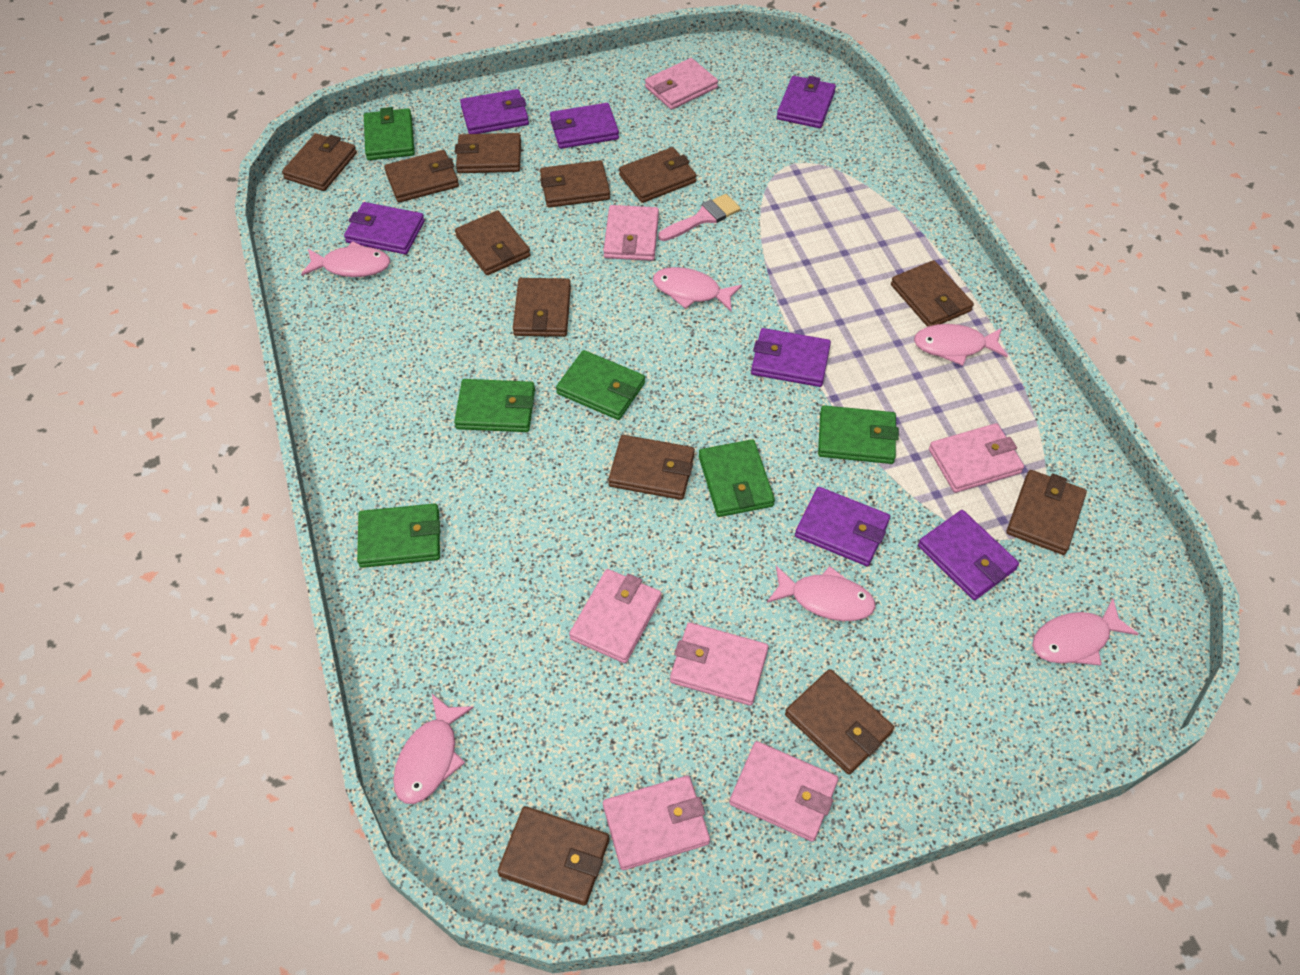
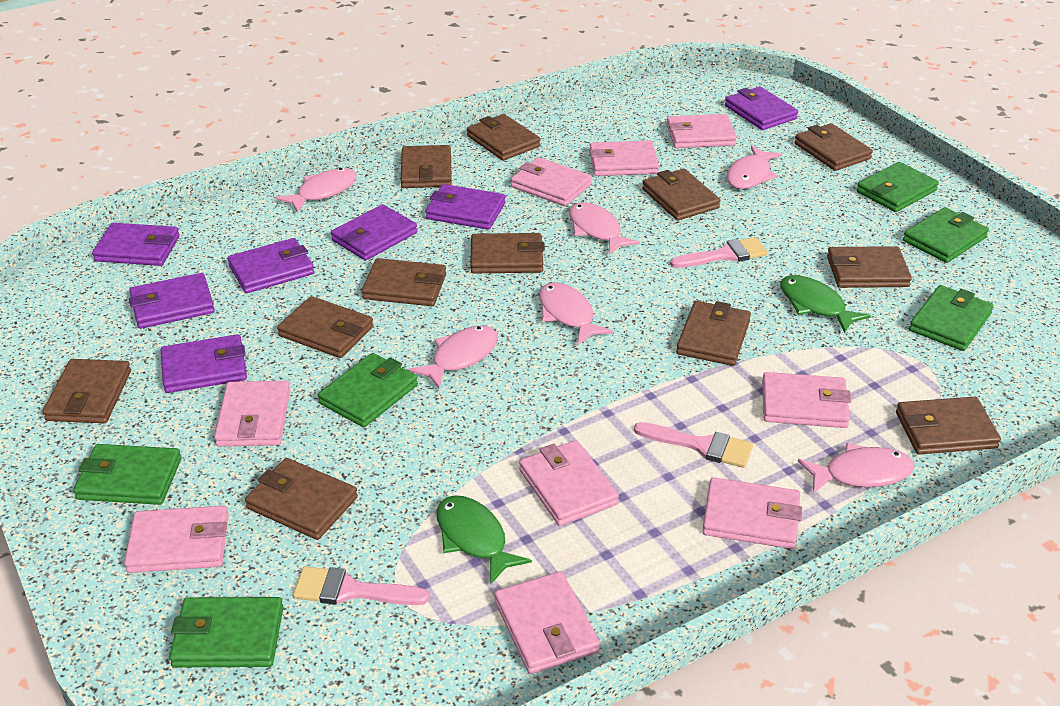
green fish: none = 0 -> [436,495,532,585] [780,275,871,333] = 2
pink brush: [658,194,741,241] = 1 -> [293,566,430,605] [634,422,753,468] [670,237,768,268] = 3
pink wallet: [569,569,662,663] [603,205,659,261] [603,775,710,870] [645,58,718,110] [670,622,769,706] [729,741,839,842] [929,423,1024,493] = 7 -> [124,506,229,573] [214,381,290,447] [494,571,600,674] [511,157,592,206] [519,440,619,526] [589,141,659,176] [666,114,737,148] [702,477,802,549] [762,372,851,428] = 9

